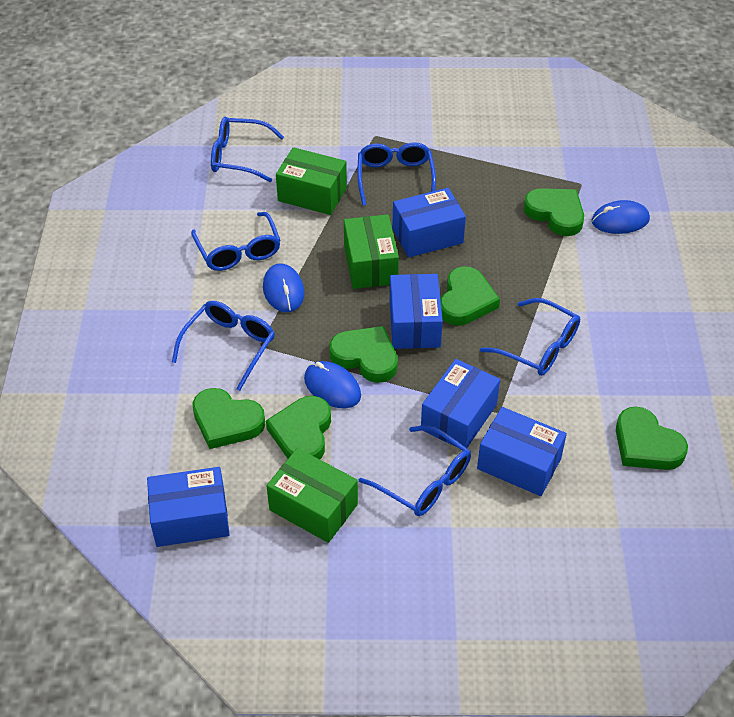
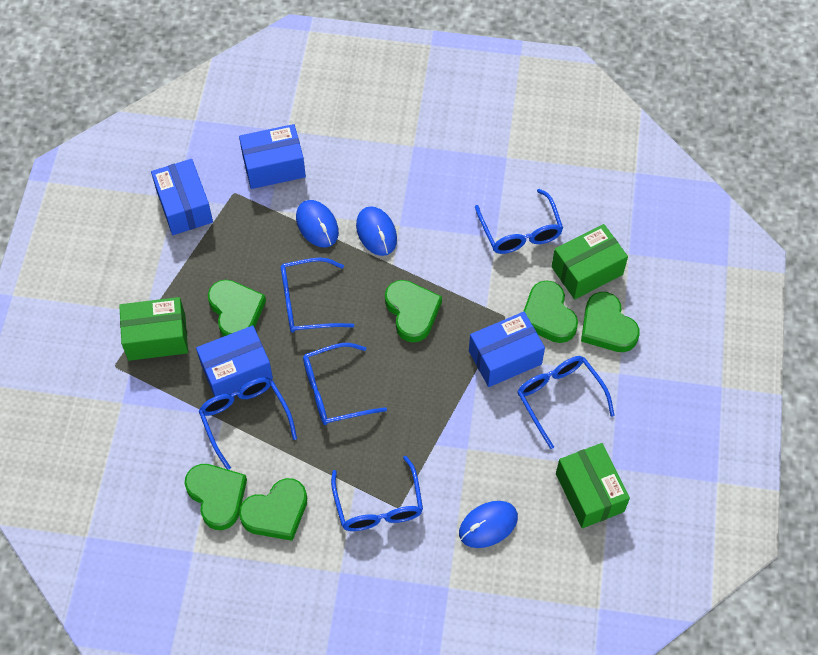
blue box: [147,467,230,547] [390,274,443,349] [392,188,466,258] [421,359,500,448] [477,407,567,496] = 5 -> [151,159,213,235] [196,326,273,397] [239,124,306,189] [469,312,545,387] = 4

